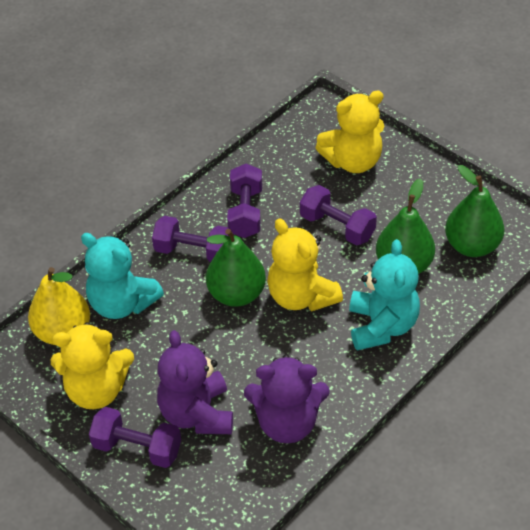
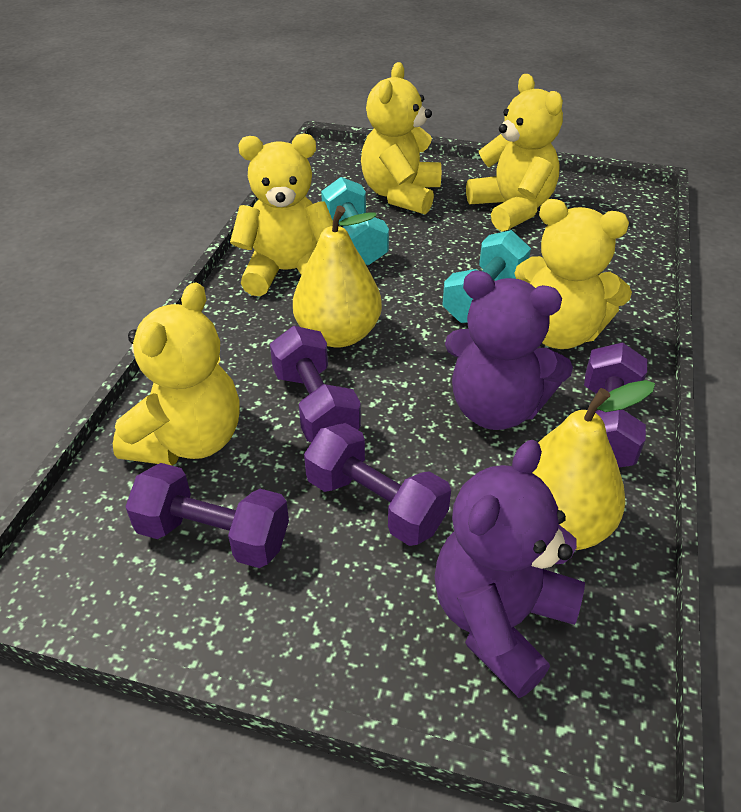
green pear: [206,229,266,307] [376,178,435,274] [445,165,504,257] = 3 -> none = 0
turquoise dumbbell: none = 0 -> [321,177,389,265] [442,230,531,323] = 2
turquoise teddy bear: [81,233,164,319] [349,239,420,351] = 2 -> none = 0
yellow pear: [28,267,90,345] = 1 -> [293,205,382,348] [532,380,655,550] = 2
yellow teddy bear: [50,322,134,409] [267,218,343,311] [315,90,384,173] = 3 -> [113,282,240,466] [230,134,333,296] [361,62,441,214] [466,74,563,231] [514,199,632,349] = 5

